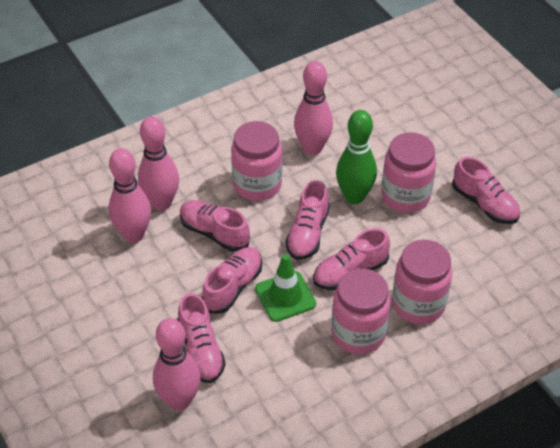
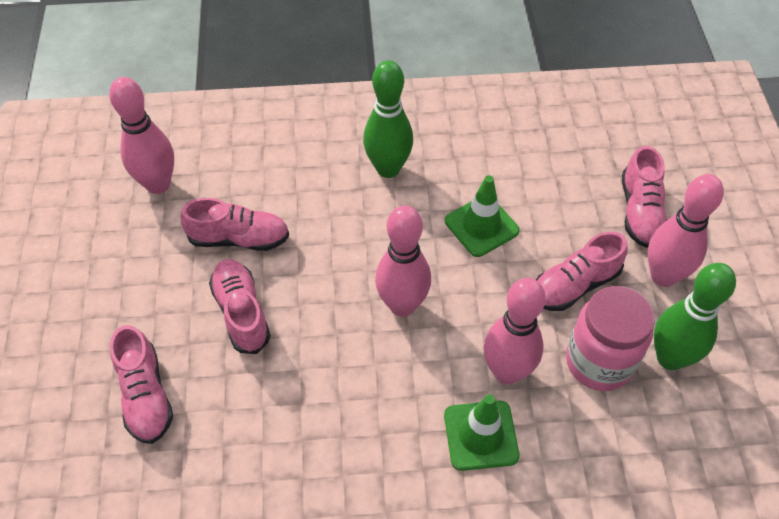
green bowling pin: [336,110,377,204] = 1 -> [363,60,413,178] [654,263,736,370] = 2
green traffic cone: [255,254,316,322] = 1 -> [444,394,520,471] [445,175,520,257] = 2
pink jar: [231,121,282,201] [331,268,390,354] [381,132,436,213] [392,240,452,324] = 4 -> [566,286,655,391] = 1
pink shoe: [177,293,226,383] [180,200,250,252] [202,247,262,314] [286,180,330,260] [313,228,390,290] [452,157,520,224] = 6 -> [110,325,173,444] [180,198,289,251] [209,259,271,354] [536,232,628,311] [622,146,667,248] = 5

